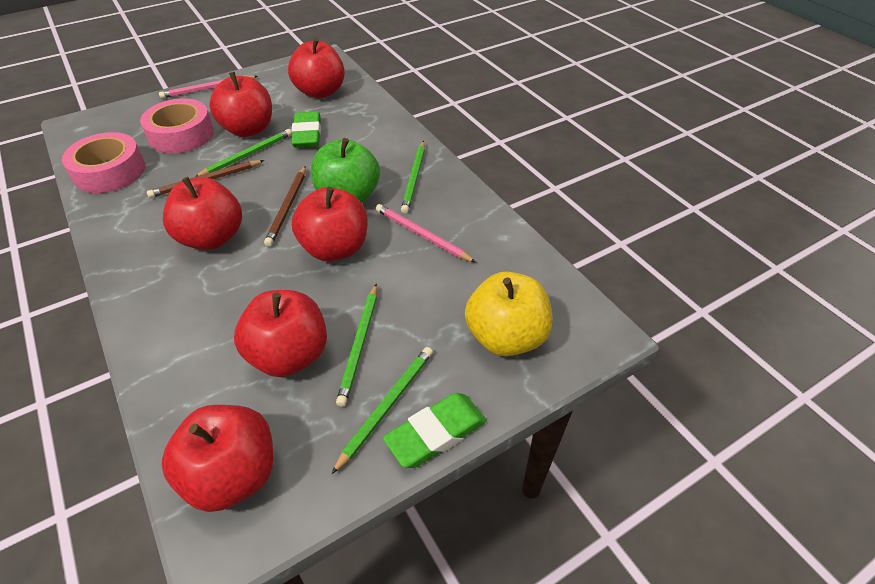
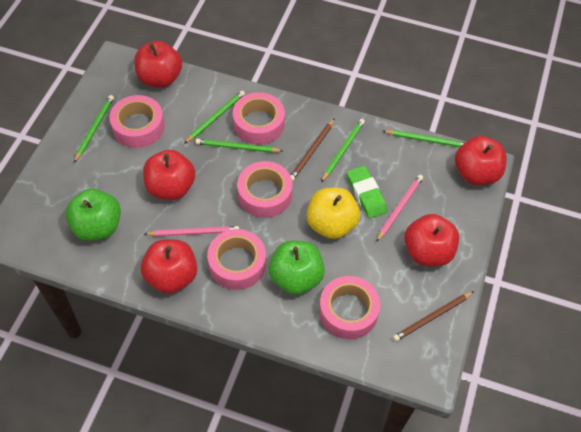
green apple: [311,138,380,203] = 1 -> [65,189,121,241] [269,241,325,295] = 2
green eraser: [292,111,321,148] [383,393,487,468] = 2 -> [347,166,387,219] = 1
green pencil: [195,129,292,177] [331,347,433,474] [336,284,377,407] [401,141,425,214] = 4 -> [74,95,114,163] [184,91,245,144] [195,139,283,153] [321,119,365,182] [383,130,465,147] = 5
pink tape: [62,132,145,193] [140,98,214,153] = 2 -> [110,95,165,148] [207,229,266,290] [233,92,285,145] [237,161,292,218] [319,276,380,339] = 5
red apple: [161,405,273,512] [163,177,242,250] [209,72,272,137] [234,290,327,377] [288,38,345,99] [292,187,368,261] = 6 -> [134,41,182,88] [141,240,197,294] [143,150,195,200] [404,214,459,266] [455,136,507,185] = 5

